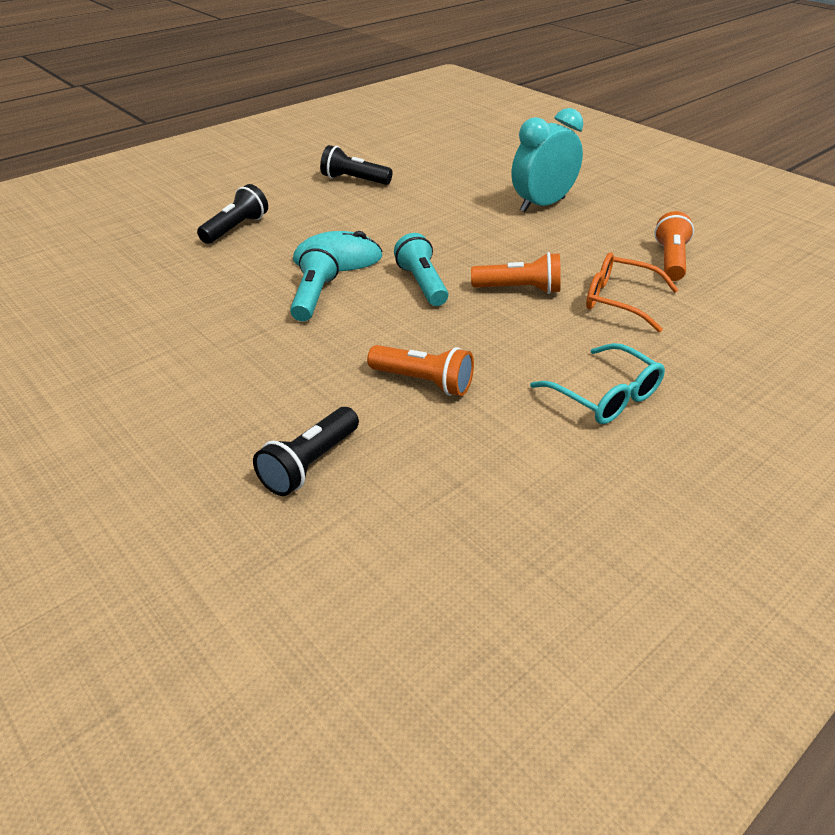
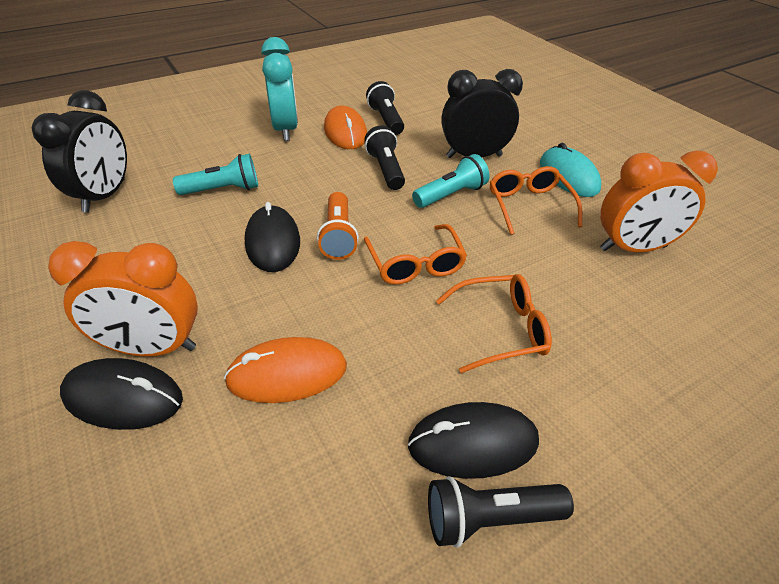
black clock: none = 0 -> [32,90,127,213] [442,69,523,158] = 2
black mouse: none = 0 -> [60,358,183,430] [245,202,300,272] [408,402,539,479] = 3
orange clock: none = 0 -> [48,241,198,356] [600,150,718,252] = 2
orange flashlight: [367,345,474,396] [471,252,561,294] [654,211,694,281] = 3 -> [317,192,359,260] = 1
orange glasses: [586,252,678,332] = 1 -> [364,224,467,285] [436,274,552,373] [490,166,582,235] = 3
orange mouse: none = 0 -> [224,337,347,403] [324,106,367,149] = 2
turquoise glasses: [530,343,665,424] = 1 -> none = 0

